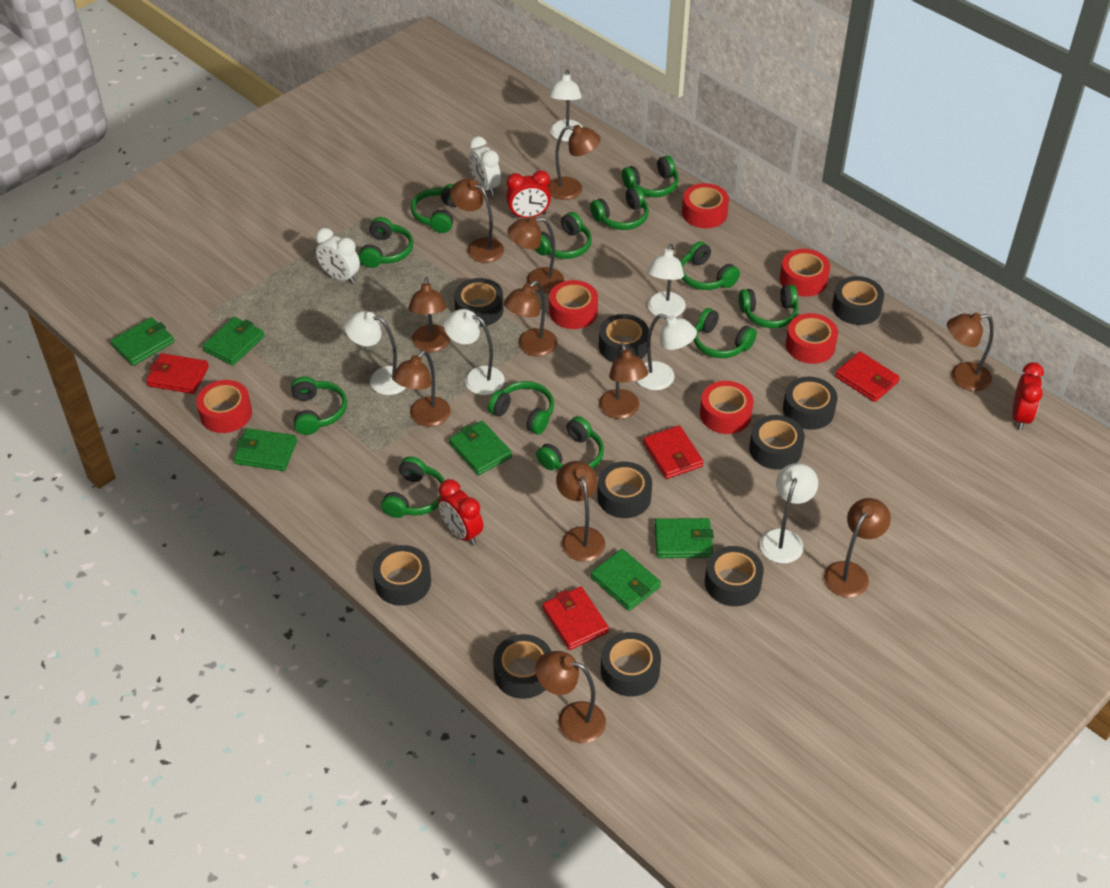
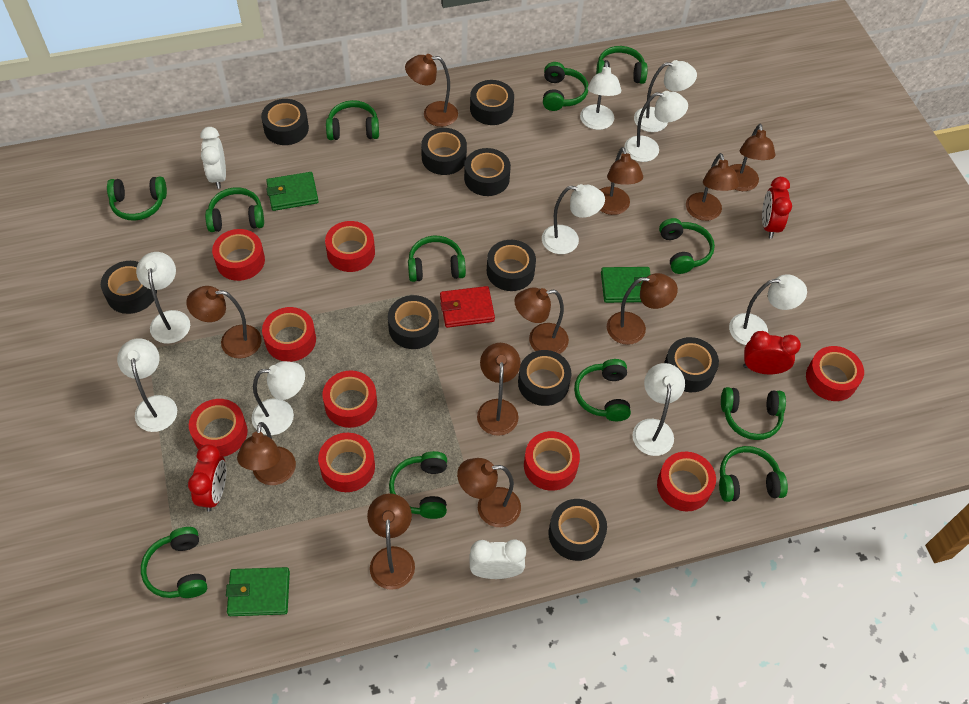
green wallet: [110,317,174,366] [202,317,264,366] [234,428,297,471] [449,421,512,475] [591,549,661,611] [654,518,714,558] = 6 -> [226,567,290,616] [266,172,319,211] [601,267,651,303] = 3
red tape: [196,380,252,433] [549,280,598,329] [682,183,729,228] [700,381,754,434] [780,249,830,297] [786,313,838,364] = 6 -> [189,399,248,457] [212,229,265,281] [262,307,316,362] [318,433,375,492] [323,370,377,428] [325,221,375,272] [524,431,580,491] [657,452,716,511] [806,346,864,401] = 9
red wallet: [146,353,209,394] [542,587,609,650] [643,425,703,479] [835,352,900,402] = 4 -> [440,286,495,328] = 1
white lamp: [345,311,406,395] [444,309,505,395] [549,69,583,141] [637,314,697,390] [647,244,686,318] [760,463,818,563] = 6 -> [117,338,177,432] [136,252,190,344] [251,361,305,435] [542,184,605,254] [580,61,621,130] [624,91,688,162] [632,363,685,456] [634,60,697,132] [729,274,807,345] = 9

